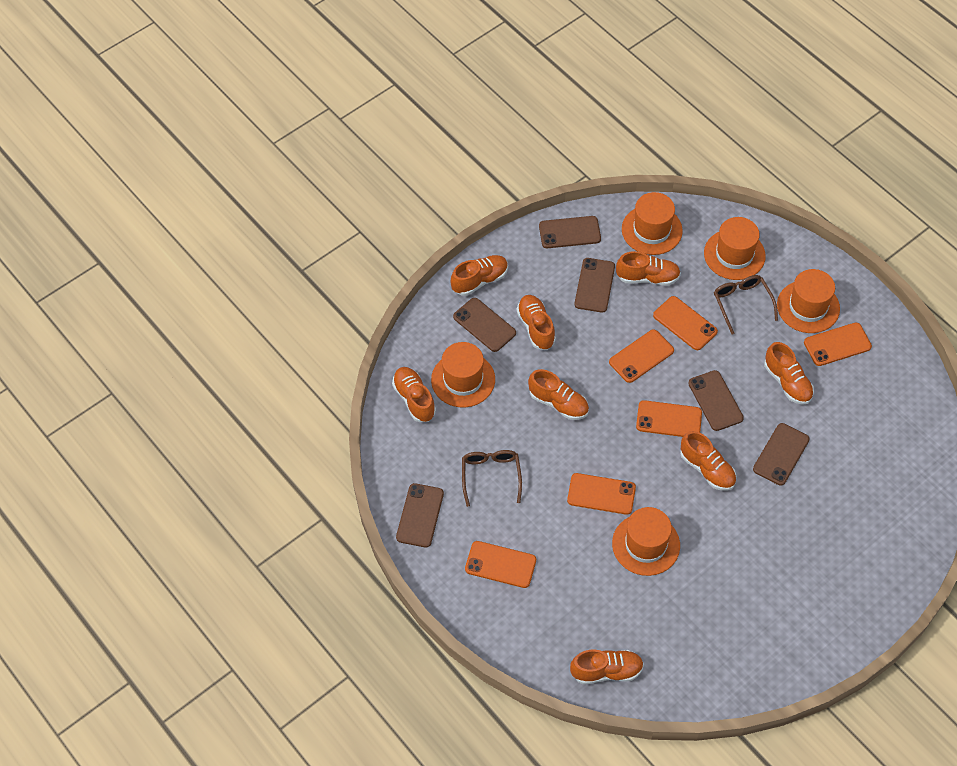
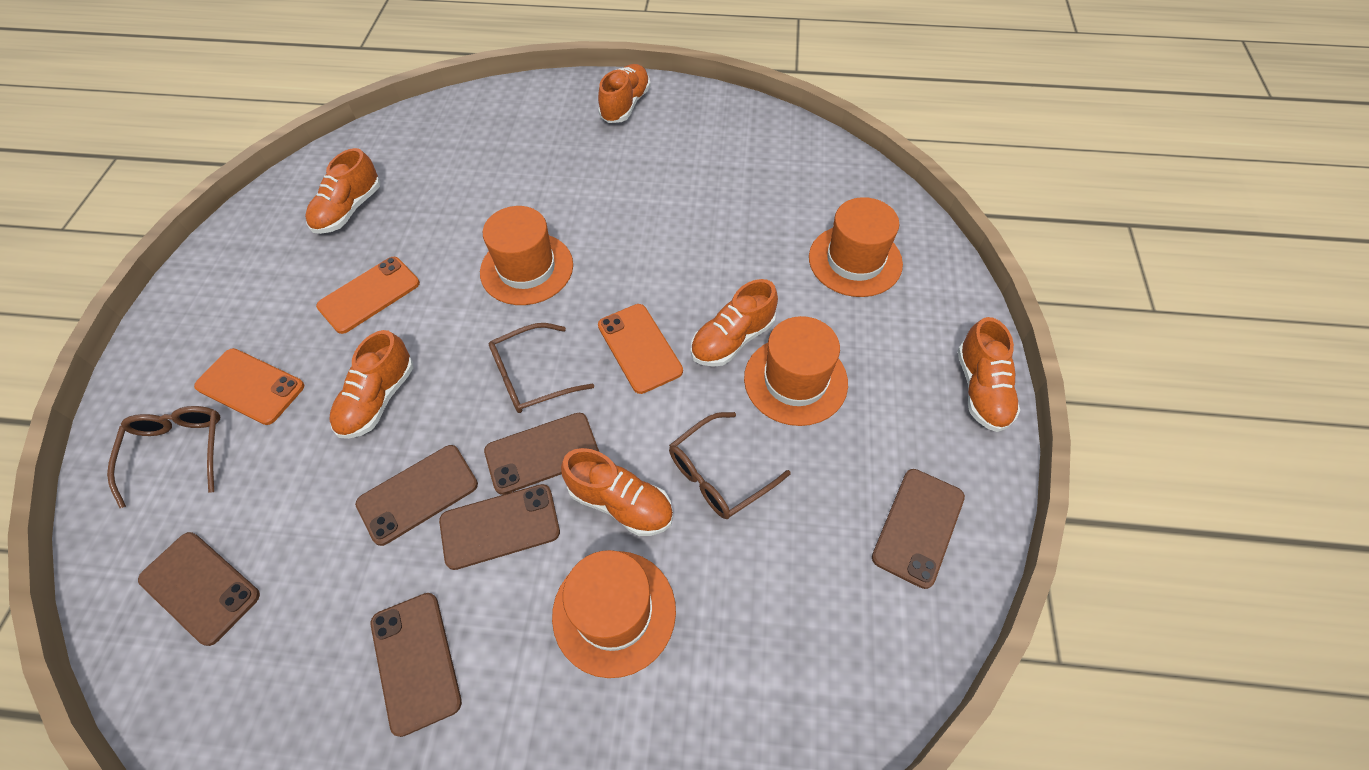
brown glasses: [462,450,522,507] [714,275,778,334] = 2 -> [107,406,220,508] [489,323,594,413] [669,412,791,519] = 3
orange hat: [431,342,495,408] [612,507,680,576] [622,192,683,255] [704,217,766,280] [777,269,840,333] = 5 -> [480,206,573,305] [552,550,676,678] [744,316,848,426] [809,197,903,297] = 4
orange phone: [465,541,536,588] [567,473,636,515] [609,330,674,383] [636,400,702,437] [653,296,718,350] [804,323,872,366] = 6 -> [194,348,304,425] [316,257,420,334] [598,304,683,394] = 3
orange shoe: [392,367,436,422] [451,255,508,296] [516,295,556,350] [528,369,589,420] [570,649,644,684] [616,251,681,286] [680,431,736,491] [764,342,814,405] = 8 -> [305,148,380,234] [329,330,413,439] [561,448,673,536] [598,64,651,123] [691,279,778,367] [957,317,1020,432] = 6

